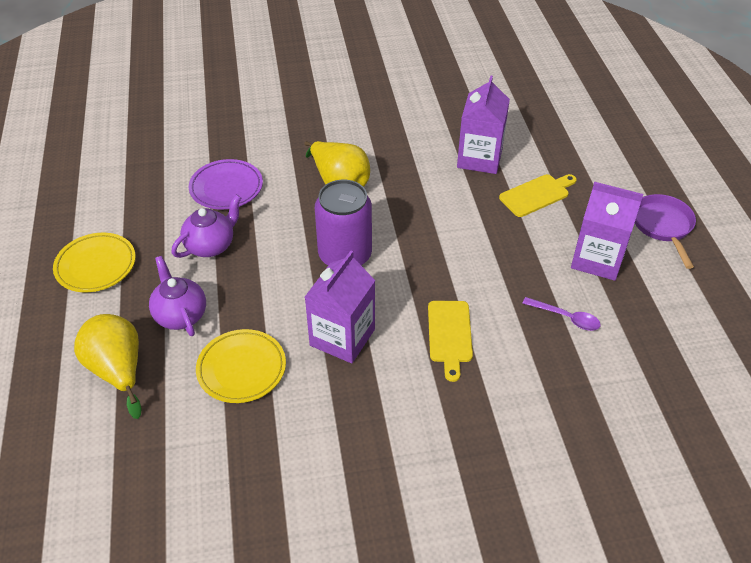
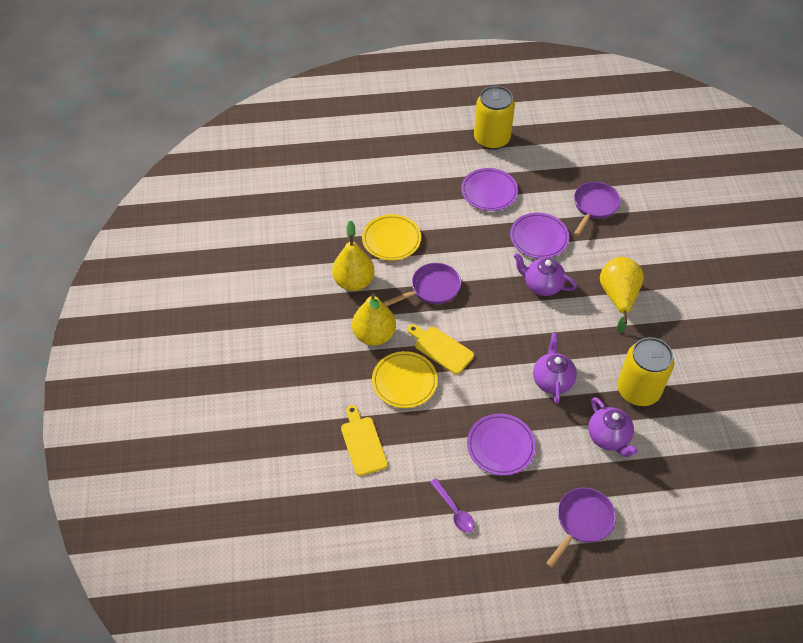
purple can: [315,180,372,265] = 1 -> none = 0
purple carton: [305,251,375,363] [457,75,510,174] [571,182,643,281] = 3 -> none = 0
purple pan: [635,194,696,269] = 1 -> [383,263,461,306] [546,488,616,568] [574,182,621,236] = 3
purple plate: [189,159,263,210] = 1 -> [461,168,518,211] [467,414,536,476] [510,213,569,259] = 3
purple teapot: [149,256,206,336] [172,195,241,258] = 2 -> [514,253,577,296] [533,333,577,404] [588,397,638,457] = 3
yellow can: none = 0 -> [474,86,515,150] [617,337,674,406] = 2
yellow pear: [74,314,141,419] [305,141,370,187] = 2 -> [332,220,375,291] [352,293,396,346] [600,257,644,333] = 3

